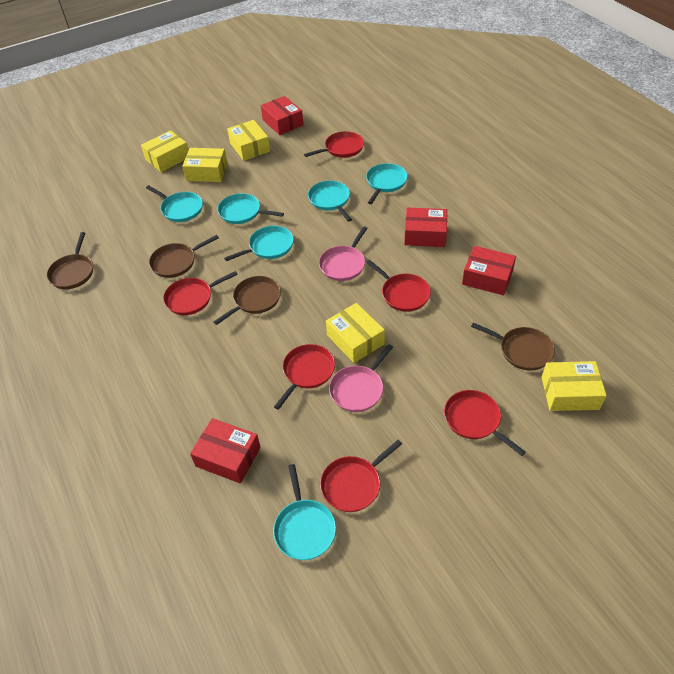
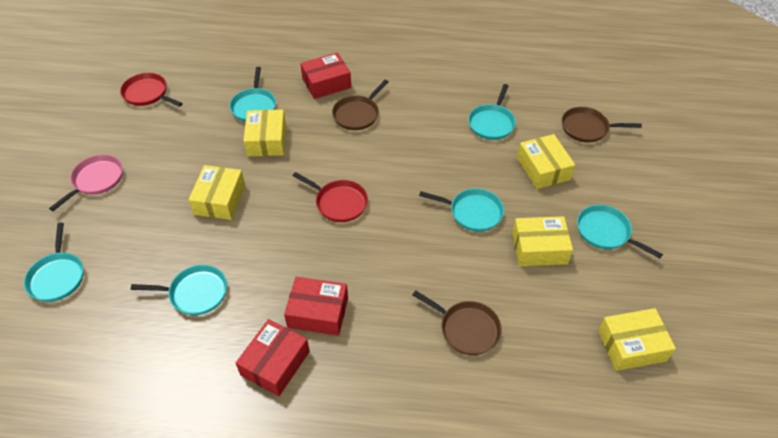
brown pan: [47,232,93,289] [149,235,219,278] [214,276,281,325] [471,322,555,371] = 4 -> [332,80,389,130] [413,291,502,355] [562,107,642,142] = 3
pink pan: [319,226,368,281] [329,344,393,412] = 2 -> [49,155,123,211] = 1
red box: [190,418,261,483] [261,96,303,135] [404,207,447,247] [462,246,516,295] = 4 -> [236,319,310,396] [284,277,348,336] [300,53,351,99] = 3
red pan: [163,271,238,315] [274,344,335,410] [304,131,364,158] [320,440,402,512] [366,260,431,312] [444,390,526,456] = 6 -> [120,73,183,107] [293,172,368,222] = 2

